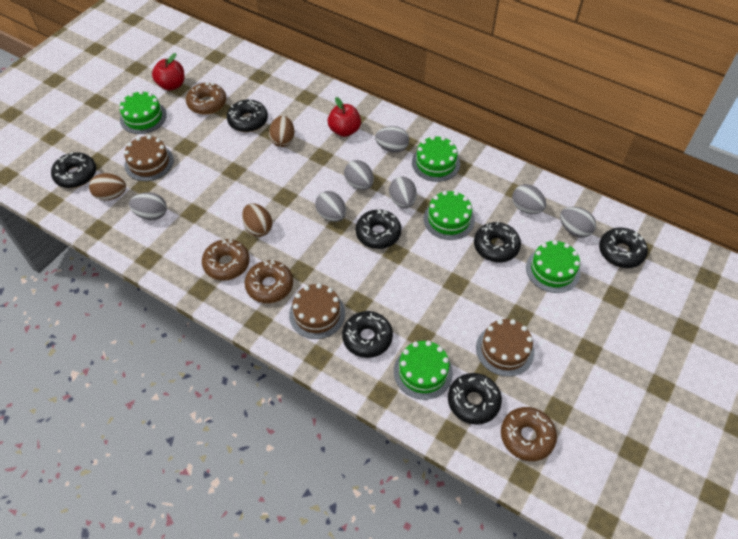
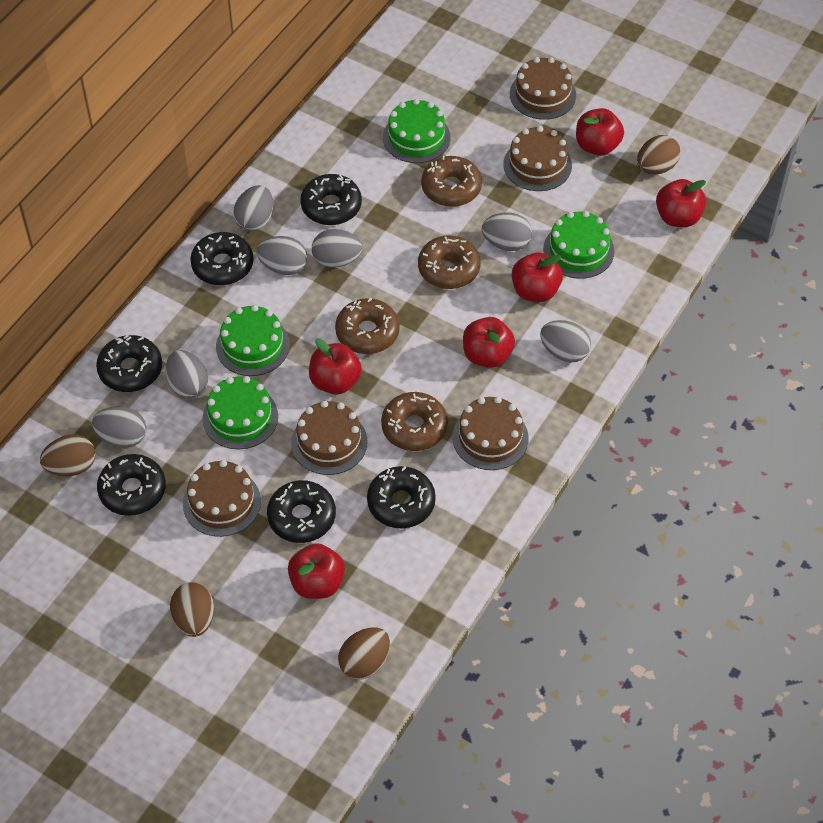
black donut: [51,152,96,188] [227,99,268,132] [342,311,393,358] [355,209,401,249] [448,373,502,425] [474,222,521,262] [599,228,648,268] = 7 -> [96,334,162,392] [97,454,166,516] [190,232,254,285] [267,480,336,543] [300,174,362,225] [367,466,436,528] = 6
brown cake: [124,135,174,181] [289,283,345,339] [476,319,534,377] = 3 -> [183,460,261,537] [291,401,368,475] [452,396,529,470] [503,126,572,191] [510,57,576,120] = 5
brown egg: [89,173,126,200] [242,203,272,237] [269,116,295,147] = 3 -> [40,435,96,476] [170,582,214,637] [338,627,390,680] [637,135,680,174] = 4
green cake: [119,91,167,134] [394,341,453,400] [412,136,460,182] [423,191,475,240] [526,240,581,293] = 5 -> [203,376,278,449] [216,305,290,376] [383,98,450,163] [543,211,614,279] = 4
red apple: [152,53,185,91] [328,97,361,137] = 2 -> [288,543,345,599] [309,338,362,394] [463,317,515,368] [512,252,563,302] [576,108,624,156] [656,179,706,227] = 6

